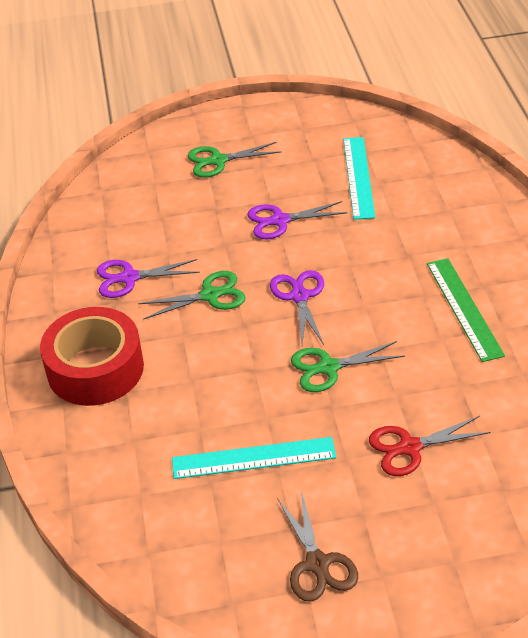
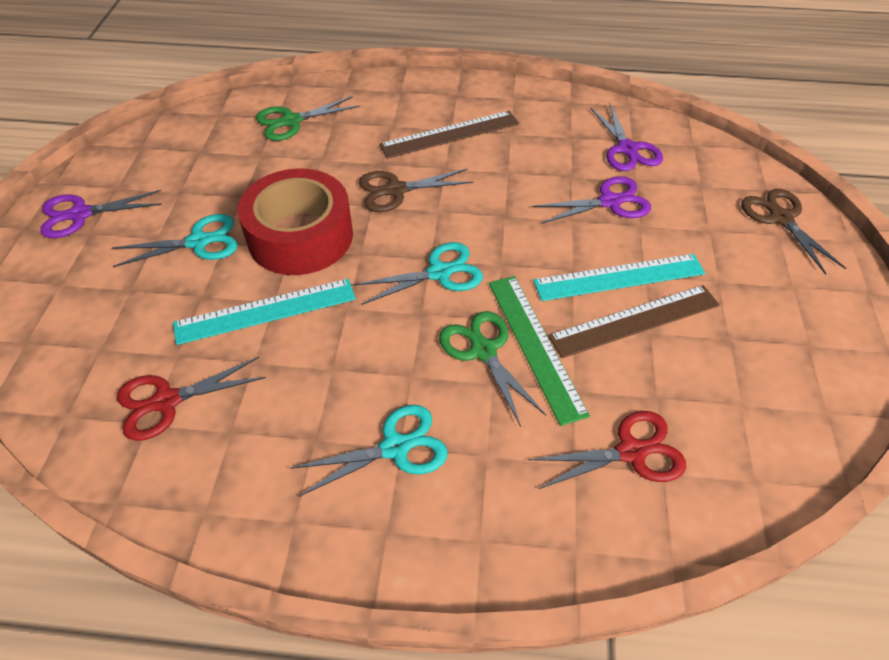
brown ruler: none = 0 -> [379,111,519,159] [548,285,720,358] = 2
brown scissors: [277,491,358,602] = 1 -> [359,169,473,212] [741,189,846,275] = 2
green scissors: [138,271,246,320] [187,142,281,177] [291,341,405,392] = 3 -> [256,96,360,141] [439,311,546,427] = 2
red scissors: [369,416,490,476] = 1 -> [117,357,266,441] [529,411,686,489] = 2
turquoise scissors: none = 0 -> [112,214,238,267] [290,405,448,497] [354,242,483,305] = 3

